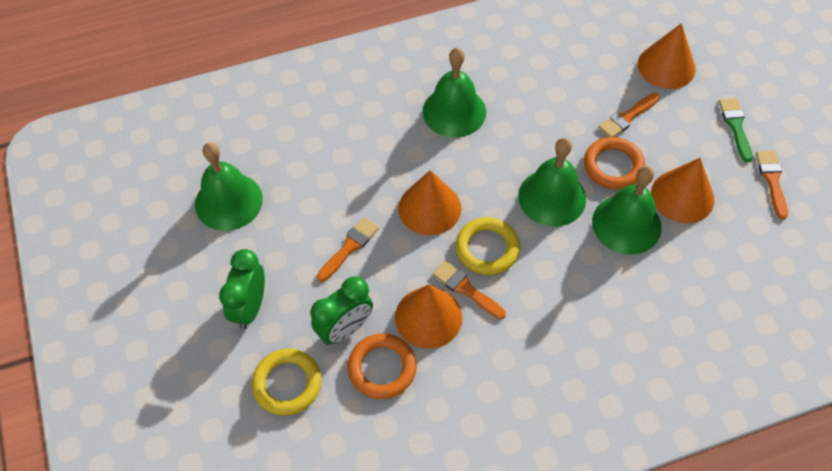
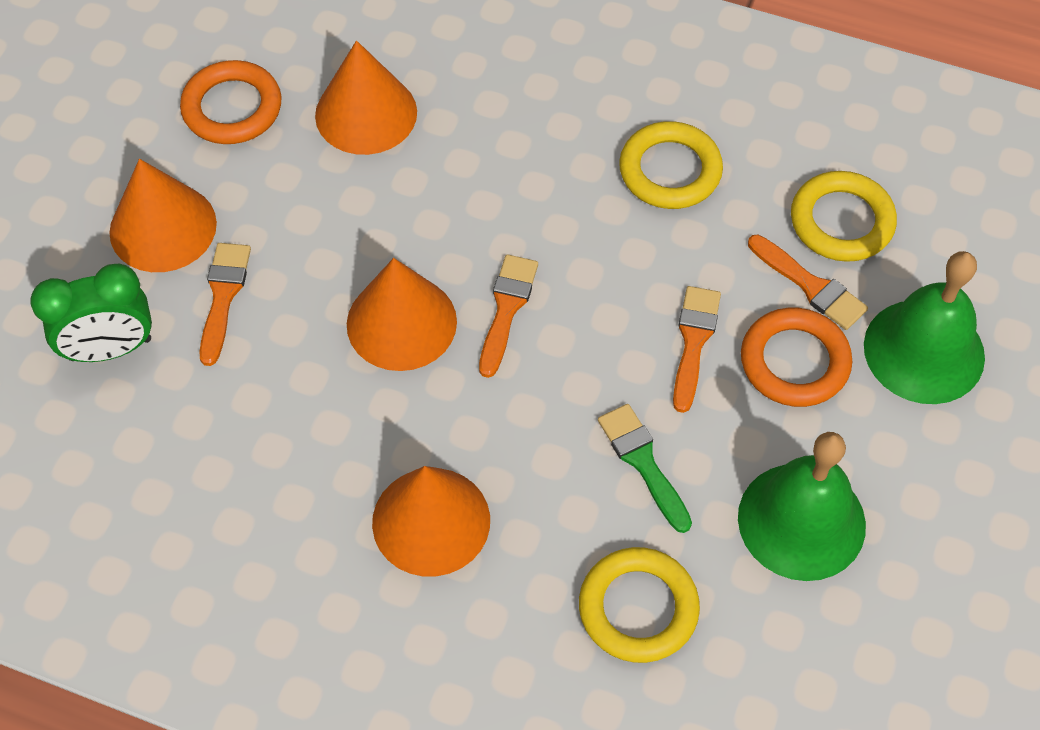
green bell: [195,142,263,231] [422,48,486,138] [518,138,586,227] [592,166,662,255] = 4 -> [738,432,866,581] [864,251,985,404] = 2
green clock: [219,249,265,329] [310,276,373,345] = 2 -> [31,264,152,362] = 1
yellow ring: [252,349,322,415] [456,217,520,275] = 2 -> [579,547,700,663] [619,121,723,209] [791,171,897,262] = 3

